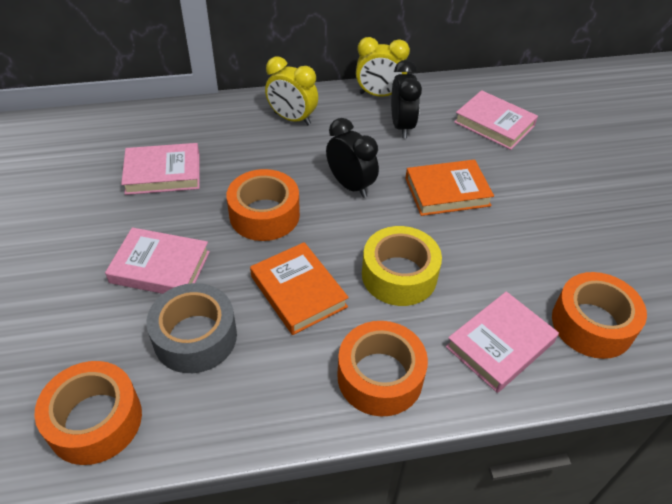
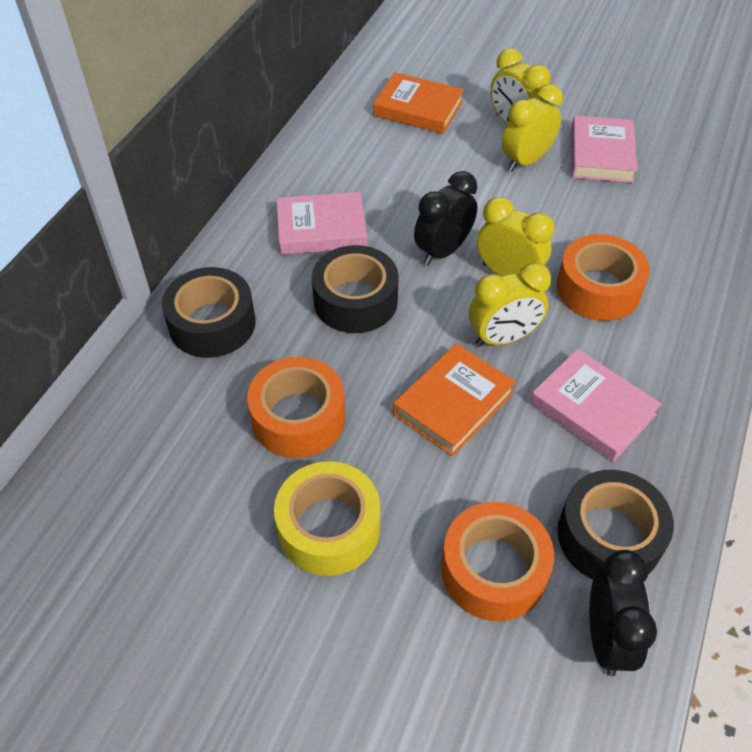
black tape: none = 0 -> [162,267,255,358] [312,245,399,333] [558,470,674,580] = 3
grey tape: [146,283,237,373] = 1 -> none = 0
orange tape: [34,361,142,465] [226,169,300,241] [337,321,428,417] [552,272,647,359] = 4 -> [247,357,345,458] [441,502,554,621] [557,234,650,321] = 3
pink book: [105,227,210,294] [121,143,200,195] [446,291,559,393] [454,90,538,150] = 4 -> [276,192,367,255] [530,349,661,462] [571,115,637,183] = 3
yellow clock: [265,56,318,125] [356,37,410,97] = 2 -> [469,263,551,347] [477,197,554,277] [490,48,551,124] [502,84,563,172] = 4

